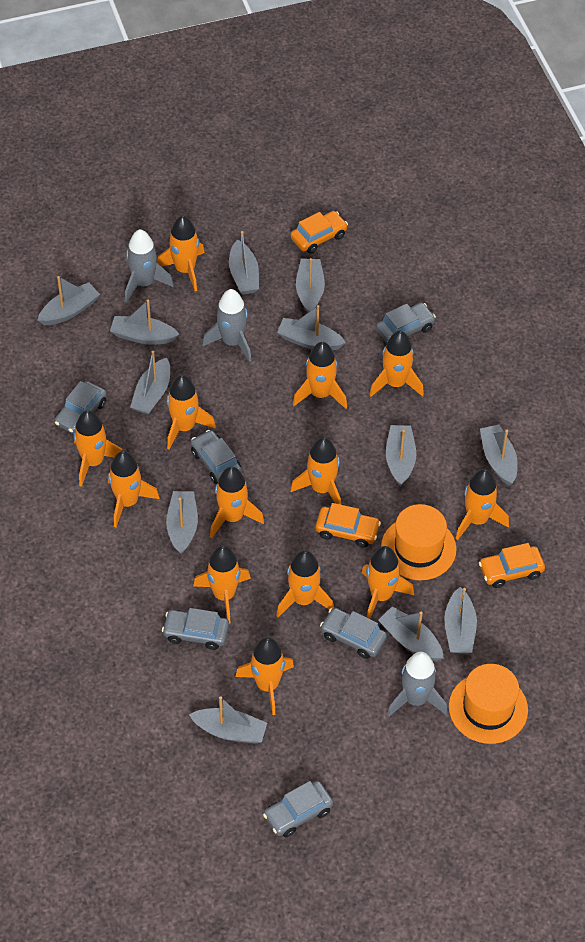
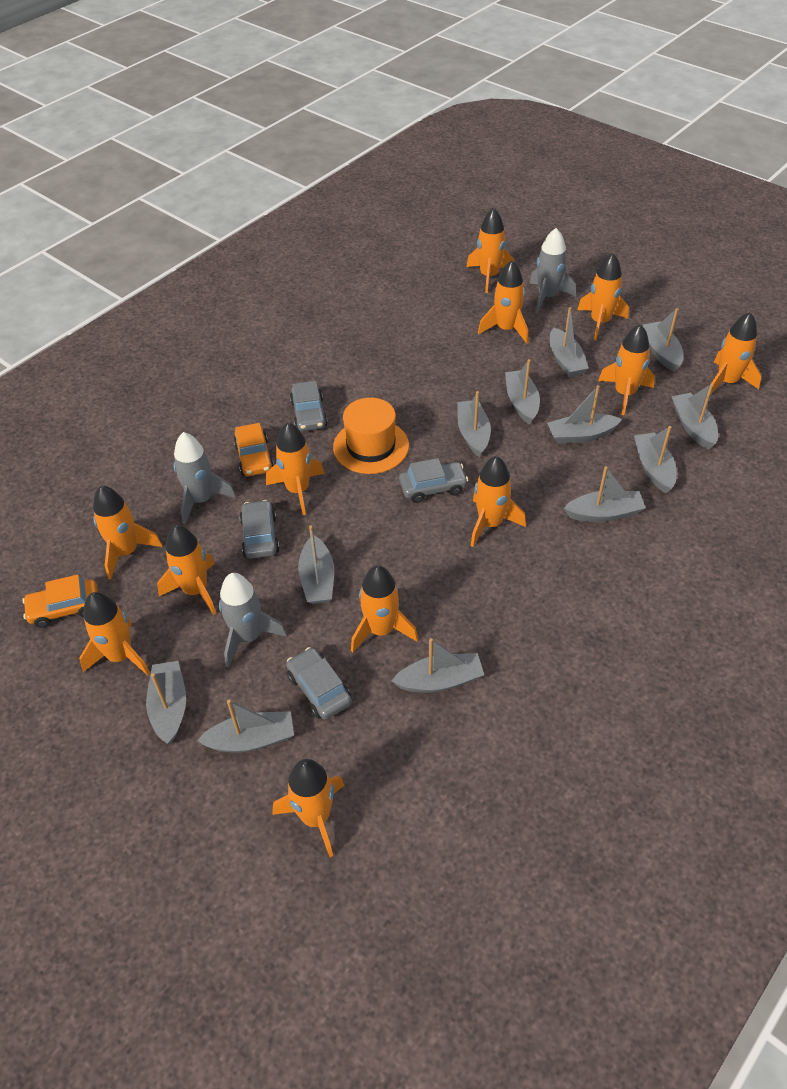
grey car: [54,381,107,434] [162,608,229,650] [191,430,242,484] [263,781,333,837] [320,608,387,659] [376,302,436,343] = 6 -> [239,500,279,559] [286,647,352,720] [290,381,328,431] [399,458,468,503] = 4
orange car: [290,211,348,254] [315,503,381,547] [479,543,545,588] = 3 -> [22,574,98,628] [233,423,274,476] = 2
orange hat: [381,504,457,581] [449,664,528,744] = 2 -> [333,397,409,474] = 1
orange rocket: [74,410,122,487] [108,451,160,527] [157,216,205,291] [167,375,216,450] [193,546,251,623] [210,466,264,538] [235,637,294,715] [276,550,334,617] [290,437,341,505] [293,342,347,409] [362,546,414,619] [369,331,424,397] [456,469,509,540] = 13 -> [79,592,150,675] [93,485,163,580] [157,525,216,615] [266,422,324,515] [273,759,344,857] [351,565,418,653] [467,208,514,293] [471,456,526,547] [478,260,528,344] [577,253,629,340] [598,324,655,415] [710,312,761,395] = 12

